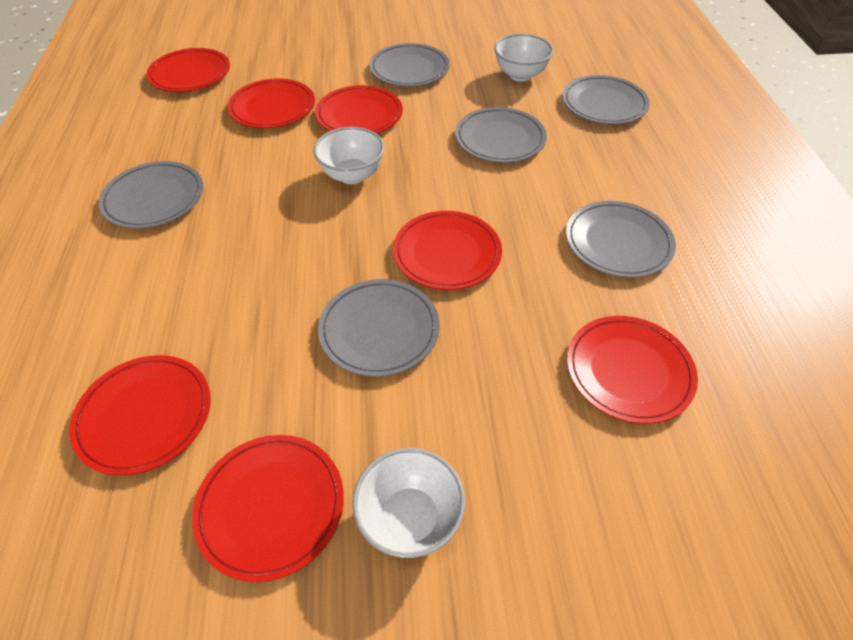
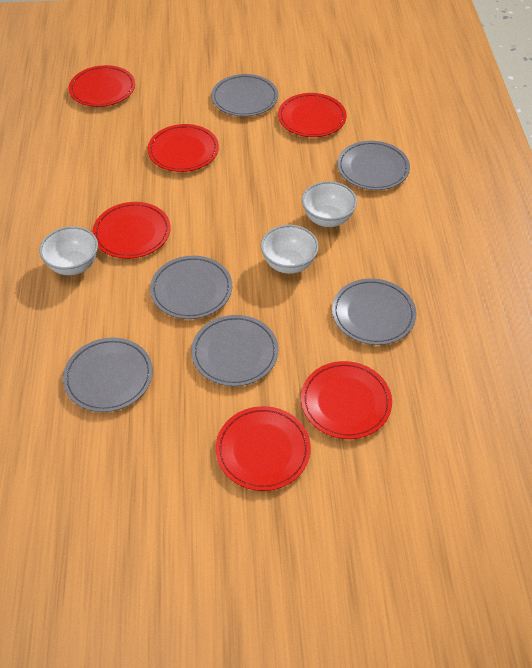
red plate: [69,355,211,475] [146,48,230,92] [192,435,344,582] [227,78,315,128] [315,85,403,134] [393,211,502,290] [567,316,698,424] = 7 -> [68,65,135,107] [92,202,171,259] [147,124,219,172] [216,406,311,491] [278,93,347,137] [301,361,392,439] = 6

